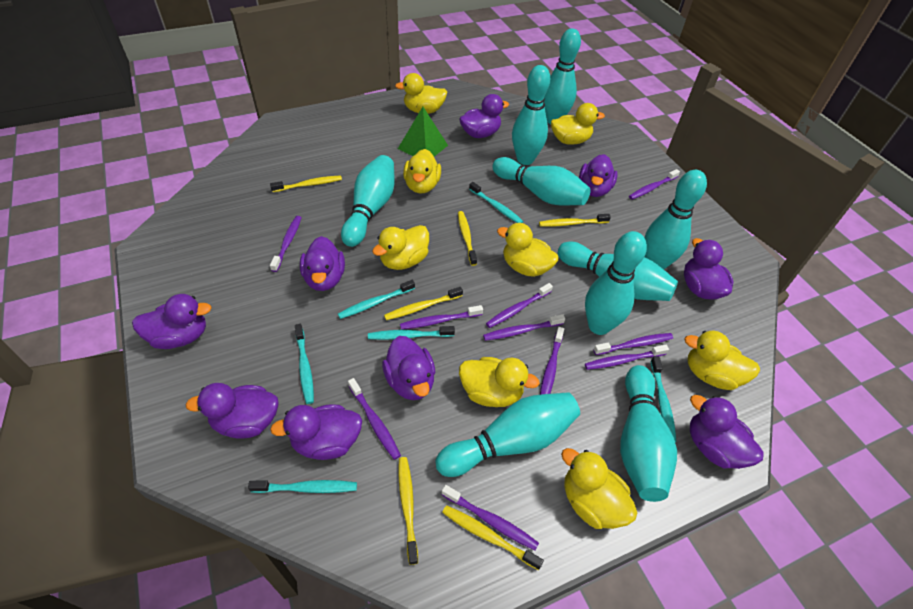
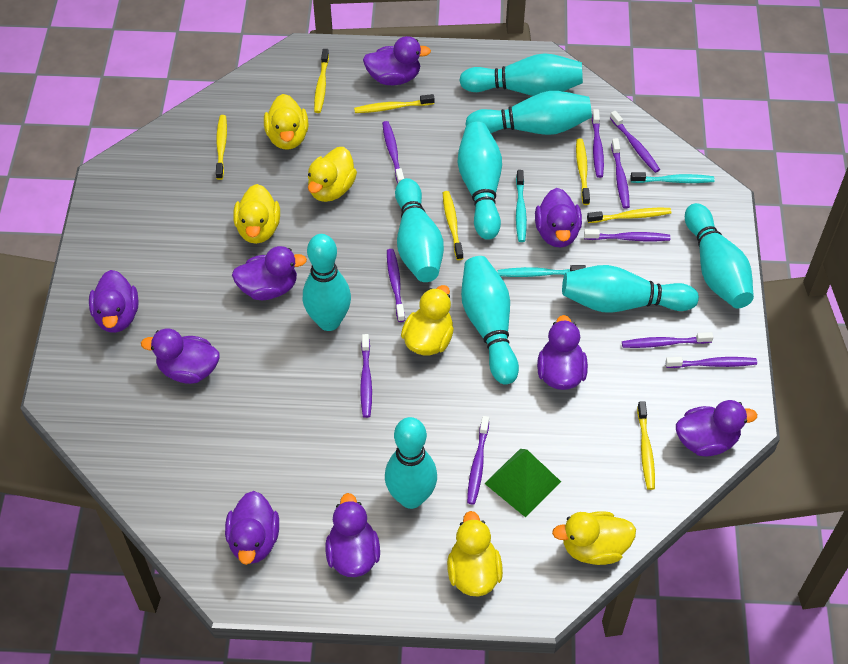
turquoise toothbrush: [248,480,357,493] [295,324,314,404] [338,280,415,319] [368,326,455,340] [469,182,524,223] [650,356,676,442] = 6 -> [498,265,586,277] [516,170,527,242] [630,172,715,183] = 3
yellow duck: [372,225,429,270] [395,73,447,114] [403,149,441,193] [459,357,540,407] [497,223,559,277] [551,103,605,145] [561,448,637,529] [684,331,760,390] = 8 -> [233,184,280,244] [264,94,308,150] [308,147,357,202] [401,285,454,355] [447,511,503,596] [552,511,636,565] = 6
yellow toothbrush: [270,175,342,192] [384,287,463,320] [398,457,418,565] [442,505,544,570] [458,211,477,266] [539,214,611,227] = 6 -> [216,115,227,180] [314,49,329,113] [354,94,435,113] [443,191,463,260] [576,139,590,205] [587,208,671,223] [637,401,655,490] = 7

